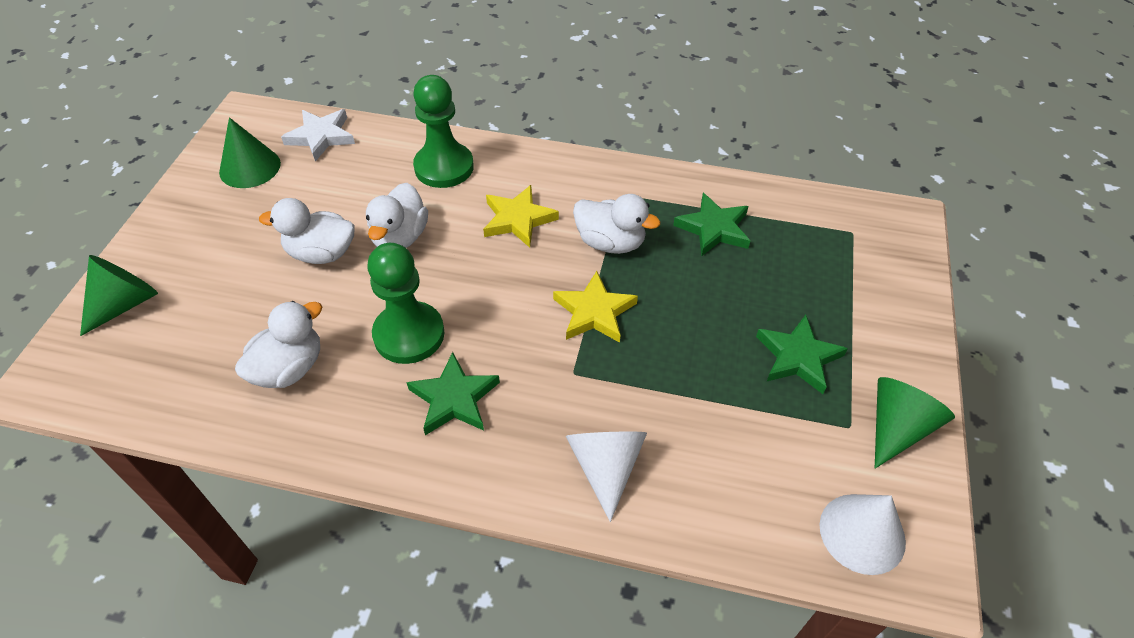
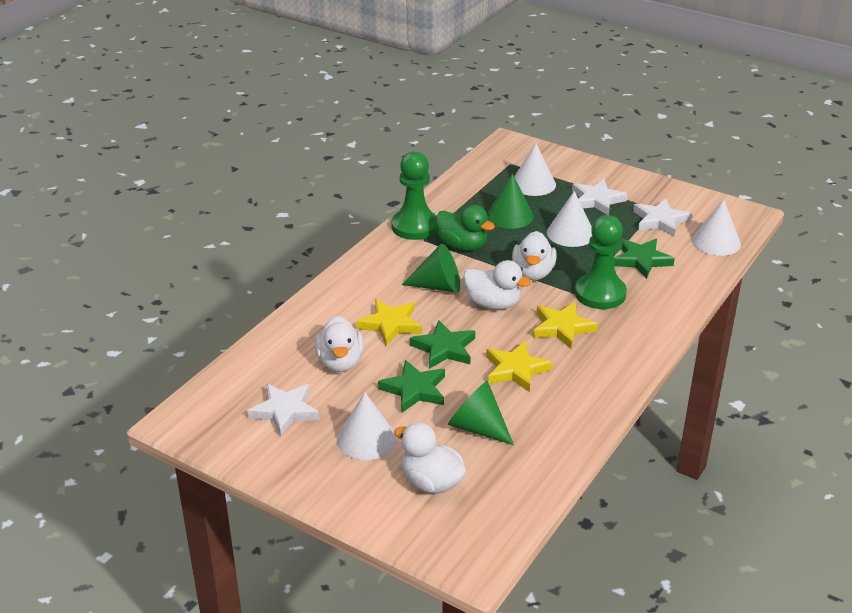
green duck: none = 0 -> [436,205,495,251] = 1
white cone: [566,432,647,522] [819,494,906,575] = 2 -> [337,392,397,460] [514,143,556,196] [547,191,592,247] [692,199,741,256] = 4
white star: [281,109,355,162] = 1 -> [247,383,320,436] [572,179,627,215] [633,199,692,236] = 3
yellow star: [483,185,559,248] [553,271,638,343] = 2 -> [357,299,422,346] [486,341,553,392] [533,302,598,349] = 3

